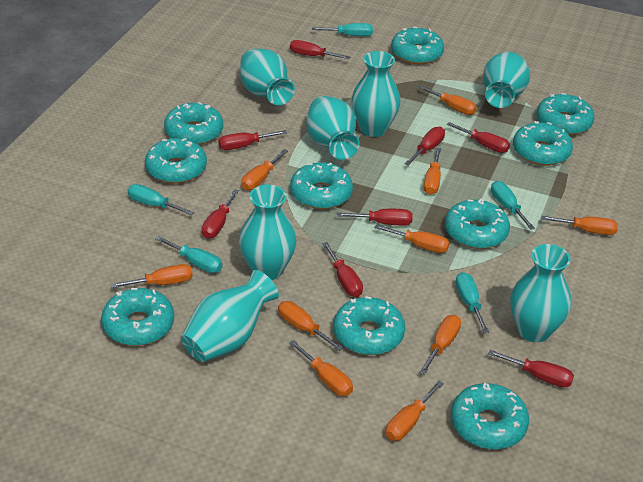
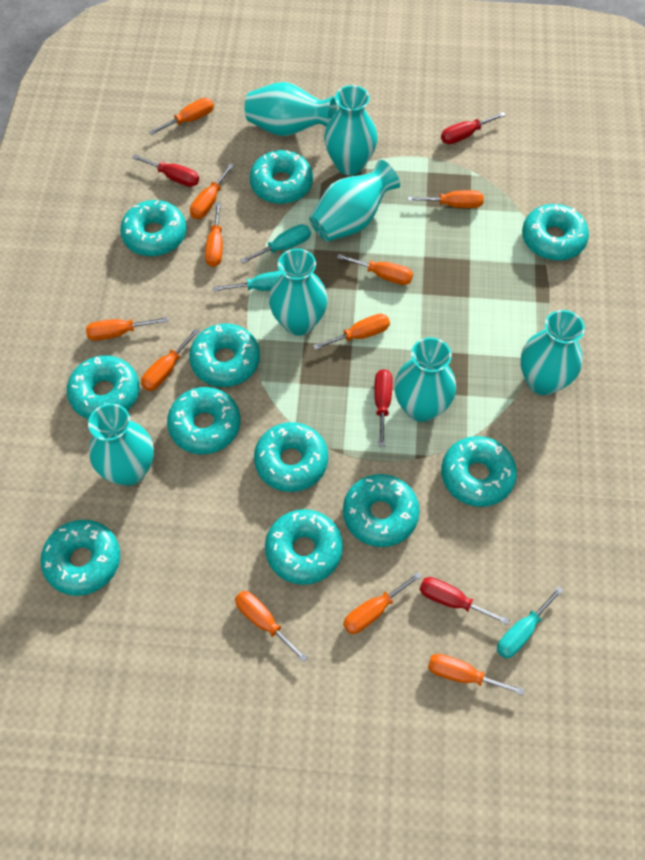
orange screwdriver: [111,264,193,288] [241,149,288,190] [278,301,343,351] [289,340,353,396] [374,224,449,253] [386,381,444,441] [418,85,477,115] [419,315,461,375] [424,148,441,195] [541,216,618,235] = 10 -> [86,317,168,341] [141,328,200,391] [149,98,214,135] [190,163,234,219] [205,203,223,267] [235,591,308,662] [313,314,390,350] [337,254,413,285] [343,572,422,634] [408,190,484,208] [428,654,525,695] = 11
red screwdriver: [202,189,239,239] [218,130,287,150] [290,40,350,59] [322,242,363,297] [337,209,413,225] [405,127,445,166] [447,122,510,153] [488,350,574,388] = 8 -> [132,154,199,187] [374,369,393,447] [419,577,510,625] [441,112,506,144] = 4
turquoise donut: [101,288,174,346] [145,138,207,183] [164,102,223,145] [290,162,353,209] [333,296,405,355] [391,27,444,64] [445,199,510,249] [451,383,529,449] [513,121,573,166] [536,93,595,135] = 10 -> [40,520,120,596] [67,355,139,419] [120,200,187,256] [167,387,240,454] [189,323,260,387] [249,150,313,204] [254,422,328,492] [265,509,343,585] [343,474,420,547] [441,436,517,507] [522,204,589,261] = 11
turquoise screwdriver: [128,184,194,215] [155,236,222,273] [312,23,373,36] [456,272,489,333] [491,181,535,230] = 5 -> [213,271,281,291] [240,224,311,263] [497,586,564,658] = 3

